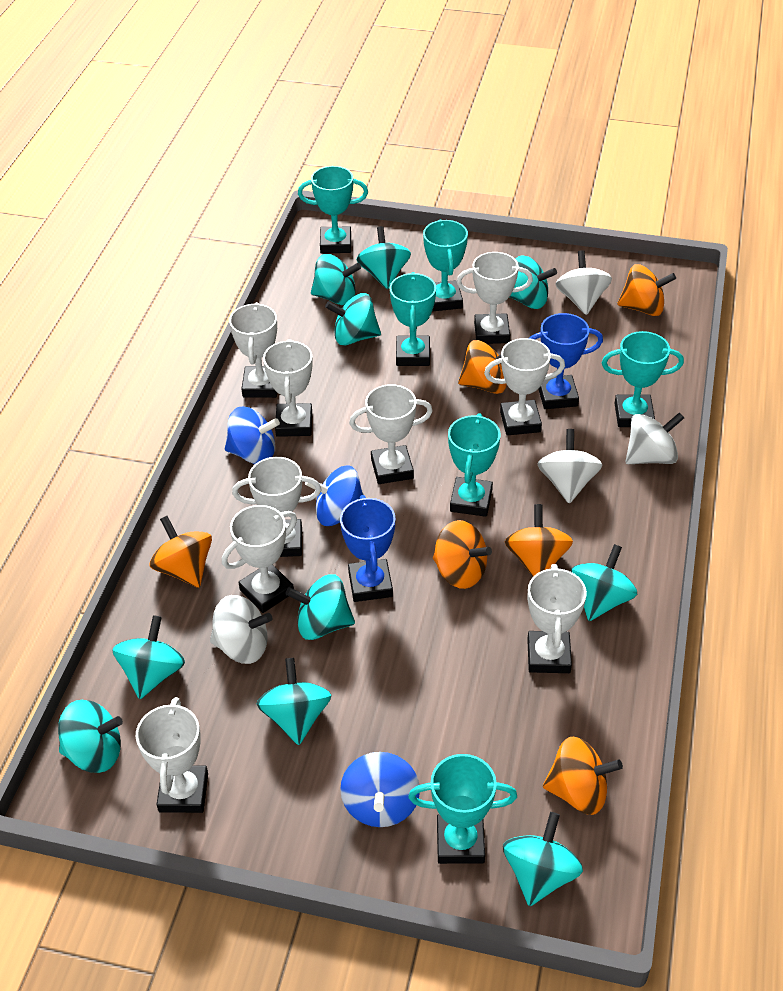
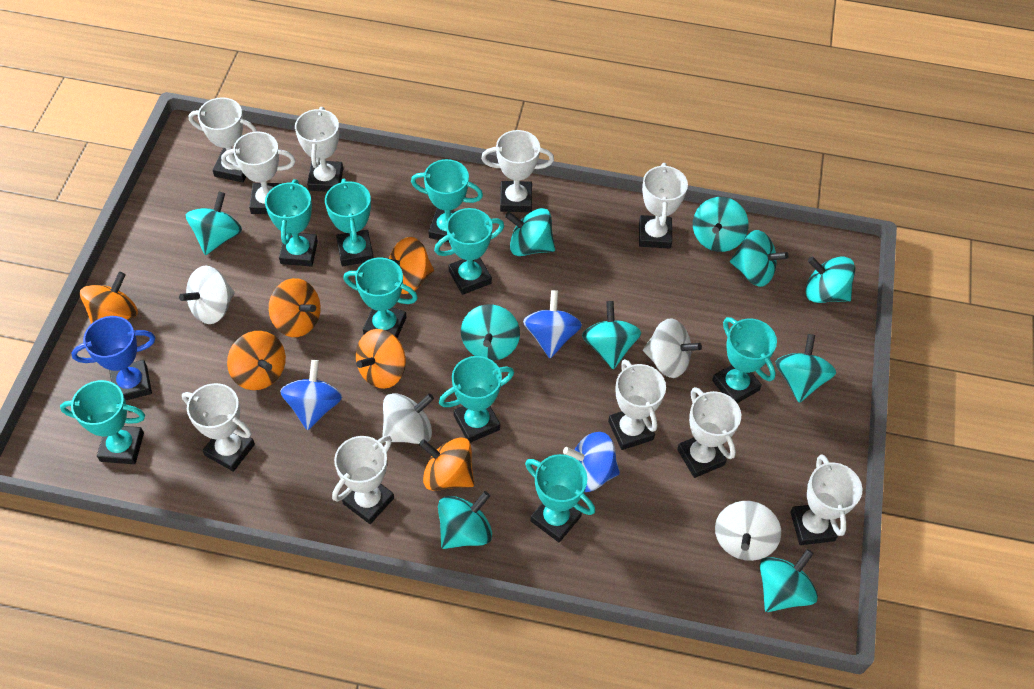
blue trophy: [340,495,395,602] [529,313,603,409] = 2 -> [71,316,155,401] = 1
turquoise trophy: [298,166,368,254] [390,272,436,366] [408,754,517,864] [423,220,468,312] [448,413,501,517] [602,331,684,427] = 6 -> [60,380,145,464] [265,179,318,267] [325,179,374,266] [343,258,418,338] [411,159,483,242] [434,208,504,295] [439,356,514,443] [525,454,595,542] [712,317,777,403] = 9
white trophy: [136,697,208,813] [222,505,297,613] [229,302,277,398] [232,457,322,557] [263,339,313,437] [349,384,433,484] [457,252,533,344] [484,338,565,435] [527,564,587,673] = 9 -> [182,383,255,472] [188,97,257,182] [221,131,296,214] [295,107,343,192] [332,435,394,524] [481,130,554,212] [608,359,666,450] [639,163,688,249] [677,387,741,478] [790,454,862,545] = 10

